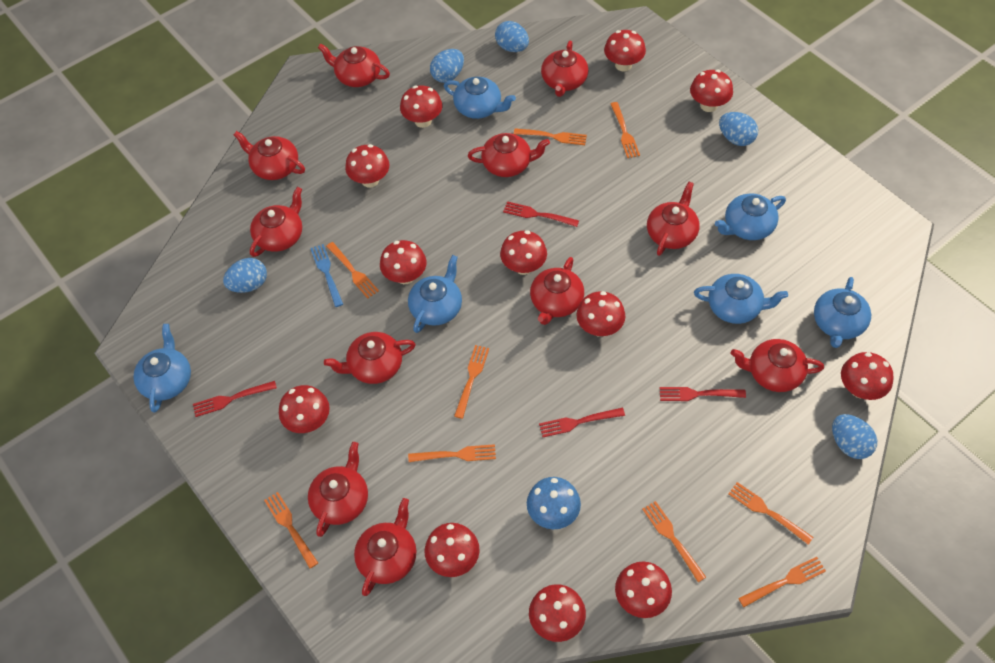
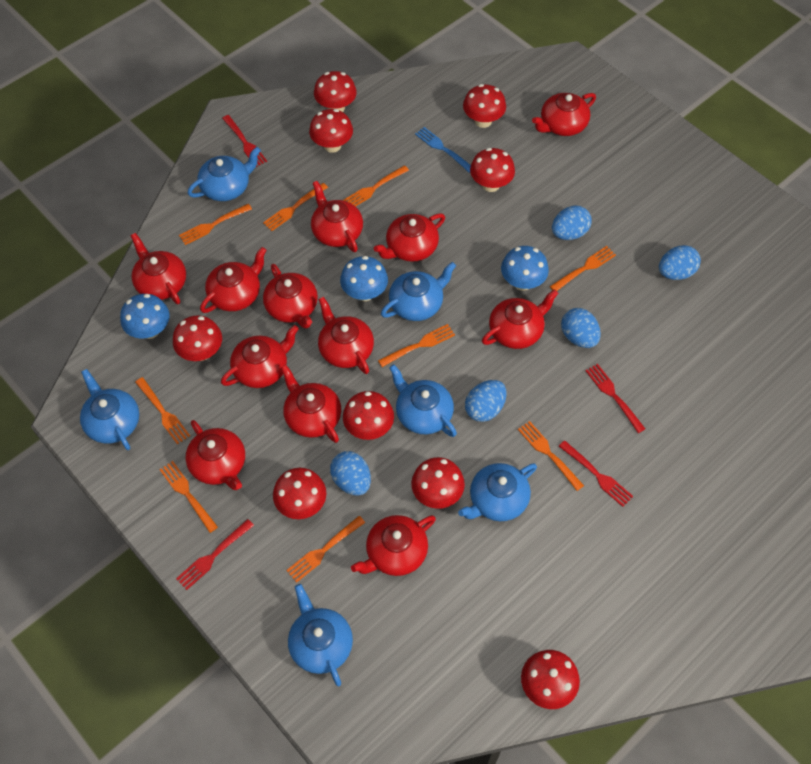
blue mushroom: [527,477,581,529] = 1 -> [120,294,170,339] [340,256,388,301] [501,246,549,291] = 3
red mushroom: [279,385,330,433] [345,144,389,188] [380,240,427,284] [400,85,442,128] [425,523,480,577] [500,230,547,275] [529,584,586,642] [576,291,625,337] [604,30,646,72] [615,562,672,618] [690,69,733,112] [841,352,894,400] = 12 -> [173,316,222,361] [273,468,326,519] [309,109,353,153] [314,71,357,112] [343,391,394,440] [411,457,465,509] [463,84,506,128] [470,148,515,192] [521,650,580,709] = 9
red teapot: [234,131,305,180] [250,187,302,257] [308,442,368,537] [318,44,390,87] [324,332,416,384] [354,498,417,596] [468,133,550,177] [530,257,584,325] [541,41,588,97] [647,182,700,256] [731,339,824,392] = 11 -> [131,233,186,304] [186,420,245,490] [200,247,267,313] [221,325,299,388] [263,264,318,329] [281,365,341,443] [311,181,363,252] [318,297,374,374] [351,515,436,576] [374,213,445,262] [482,289,559,349] [532,93,596,136] = 12

